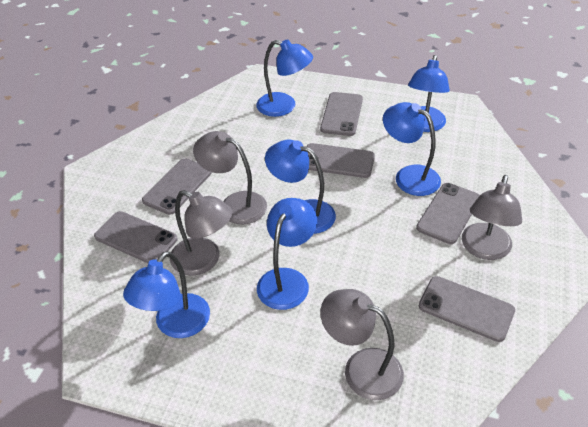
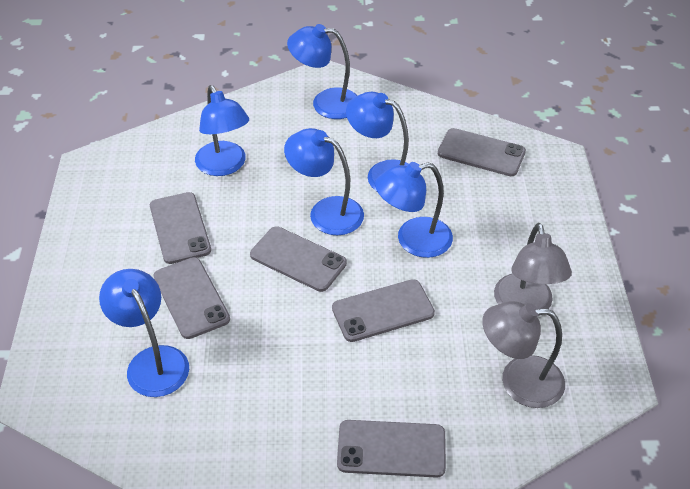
grey lamp: [170,190,233,276] [193,131,267,224] [320,289,404,400] [462,175,522,260] = 4 -> [482,301,565,408] [494,223,572,317] = 2

